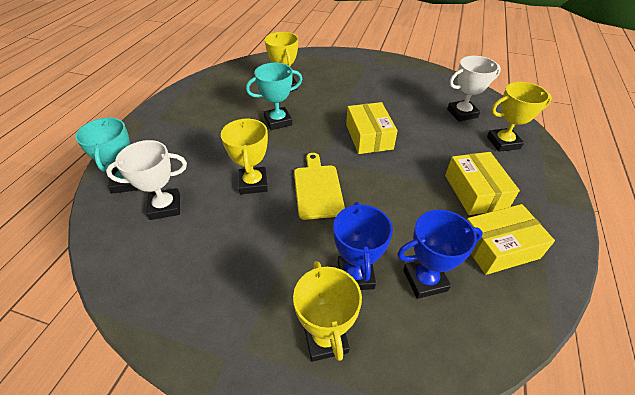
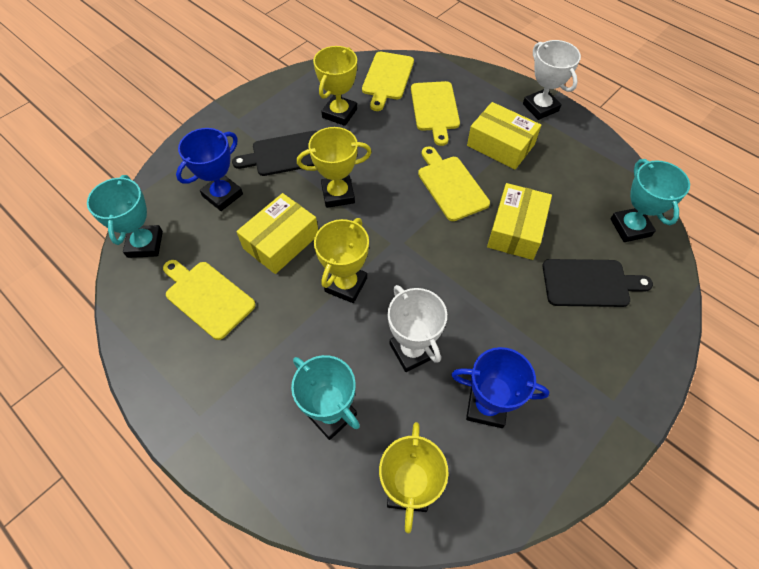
black cutting board: none = 0 -> [232,131,318,176] [542,259,653,307] = 2
turquoise trophy: [75,117,139,193] [246,63,303,130] = 2 -> [87,175,163,258] [291,355,360,440] [611,159,690,242] = 3
yellow cutting board: [294,153,345,220] = 1 -> [163,260,256,340] [362,52,414,111] [411,81,460,146] [418,146,490,221] = 4

